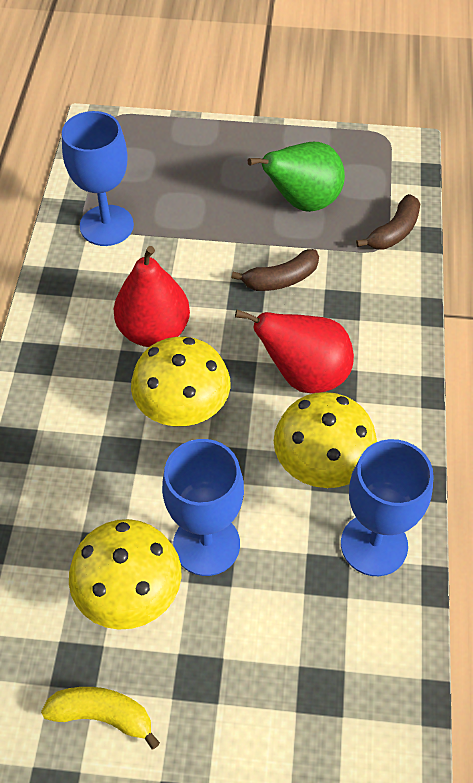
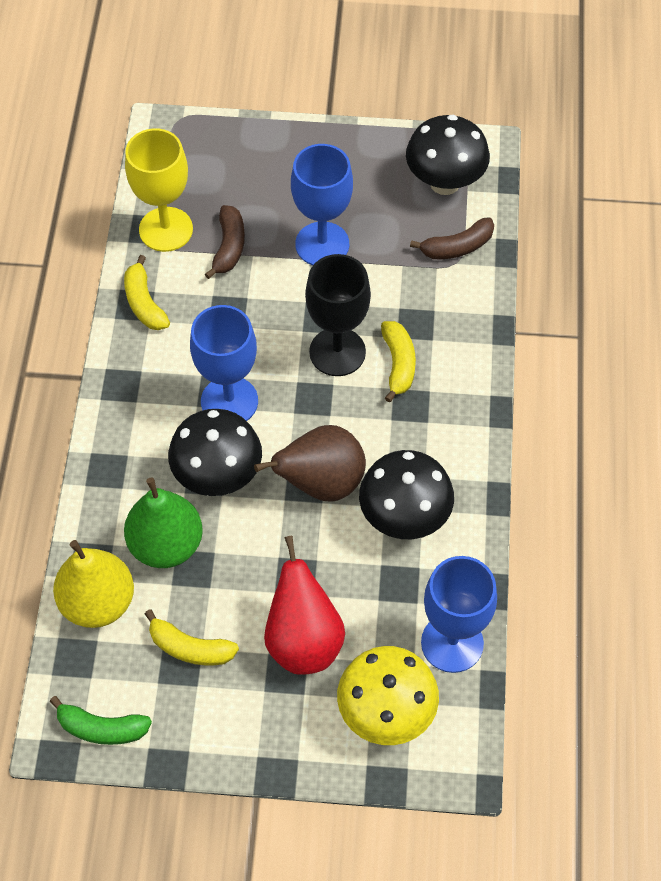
black goblet: none = 0 -> [305,254,371,376] = 1
black mushroom: none = 0 -> [168,409,262,496] [359,450,454,539] [406,115,490,195] = 3
brown pear: none = 0 -> [254,425,366,501] = 1
green banana: none = 0 -> [50,696,152,745] = 1
red pear: [114,246,190,347] [235,309,354,394] = 2 -> [264,536,345,675] = 1
yellow banana: [41,687,160,750] = 1 -> [124,255,170,330] [145,609,239,665] [381,321,416,402] = 3
yellow goblet: none = 0 -> [125,128,193,252] = 1
yellow mushroom: [69,519,182,630] [131,337,230,427] [274,392,377,488] = 3 -> [337,646,439,745] = 1
yellow pear: none = 0 -> [53,540,134,628] = 1

